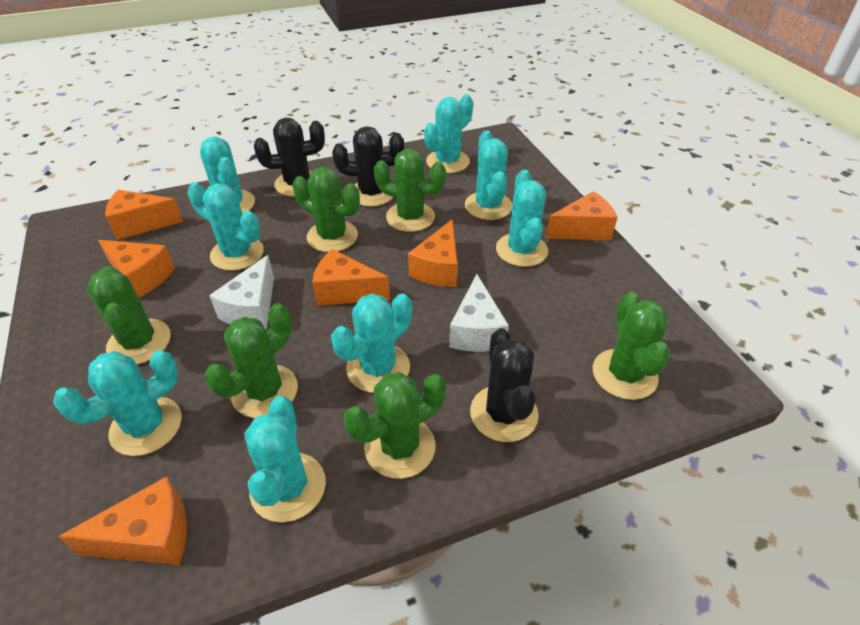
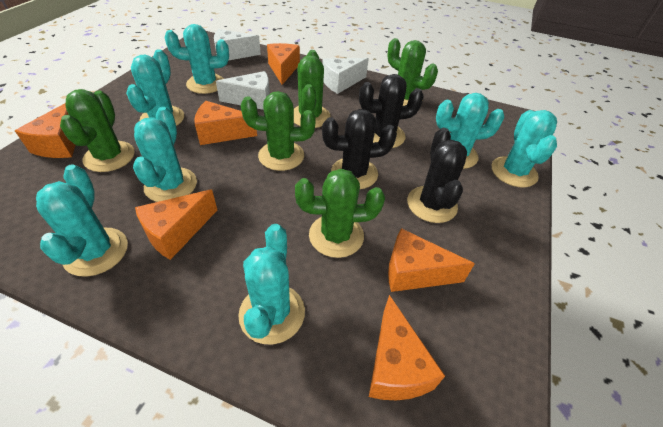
green cactus: [87,266,171,364] [205,303,298,418] [293,167,360,252] [343,372,445,479] [374,149,446,232] [592,292,670,400] = 6 -> [60,89,135,172] [241,91,316,171] [294,50,331,128] [295,169,385,258] [387,38,438,106] = 5
turquoise cactus: [53,350,182,456] [187,182,264,271] [200,137,255,214] [244,396,326,522] [331,293,412,393] [424,94,473,173] [465,130,512,220] [496,170,548,267] = 8 -> [36,164,128,277] [126,49,184,126] [133,107,197,202] [165,24,229,94] [238,224,305,344] [436,93,505,169] [492,110,557,187] = 7
white cheese: [209,255,274,329] [449,274,509,352] = 2 -> [214,29,261,61] [216,71,270,110] [322,58,369,94] = 3

